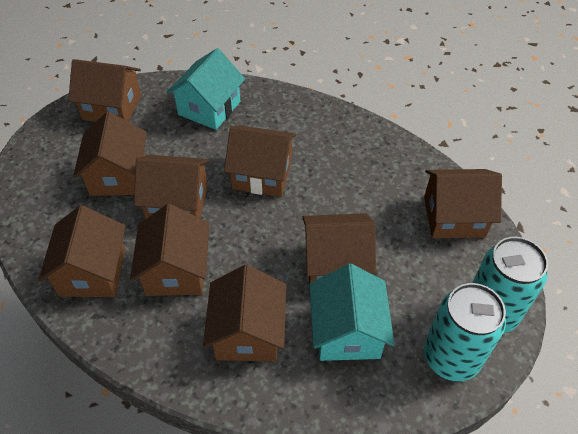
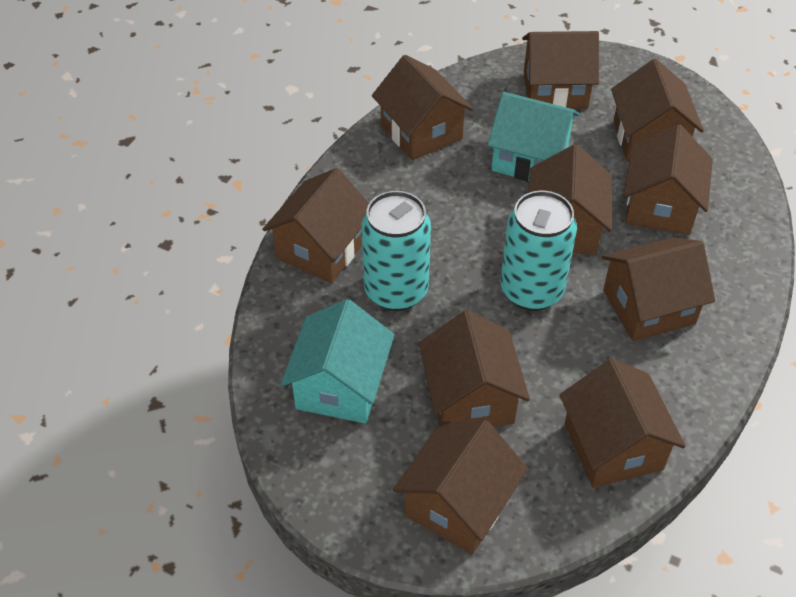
brown house: [38,205,126,297] [68,59,141,122] [73,112,147,196] [130,204,209,296] [134,155,209,219] [203,265,286,362] [224,126,297,197] [302,213,376,288] [424,169,502,238] = 9 -> [262,168,369,283] [372,55,474,160] [393,420,528,554] [419,310,530,427] [522,31,599,109] [528,144,612,255] [560,358,686,488] [602,237,715,341] [611,59,704,162] [623,124,713,235] = 10

